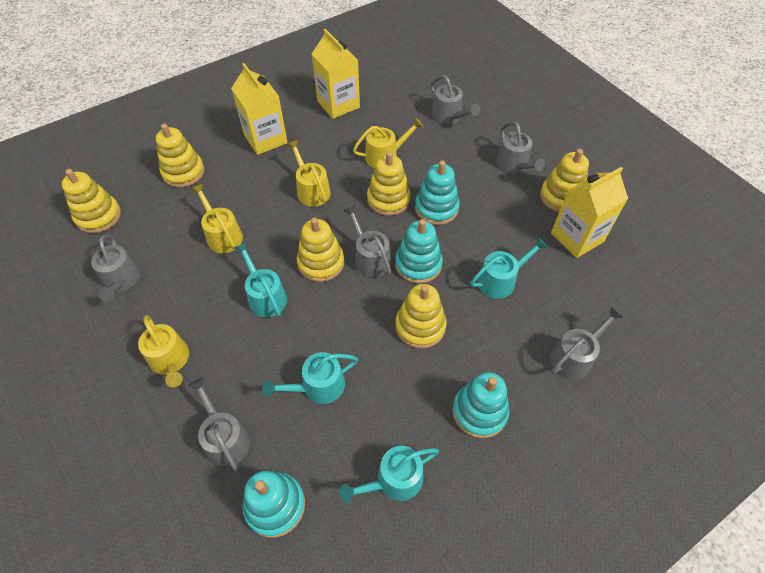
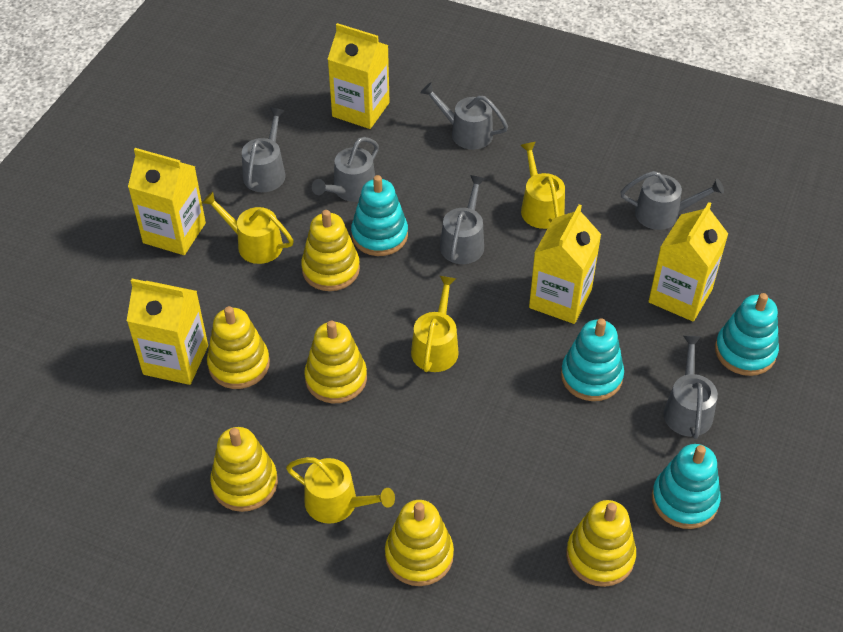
turquoise watering can: [234,242,287,317] [262,352,358,404] [340,446,439,503] [470,237,547,299] = 4 -> none = 0
yellow carton: [231,63,288,155] [312,29,360,119] [551,167,628,258] = 3 -> [127,279,208,385] [128,148,206,255] [328,23,390,129] [529,204,601,324] [649,202,728,321] = 5

